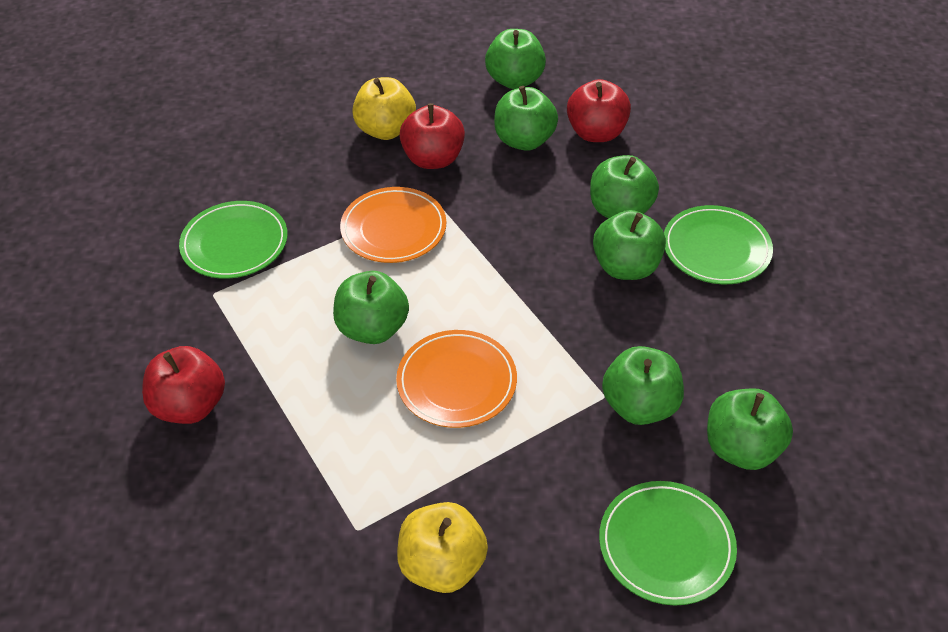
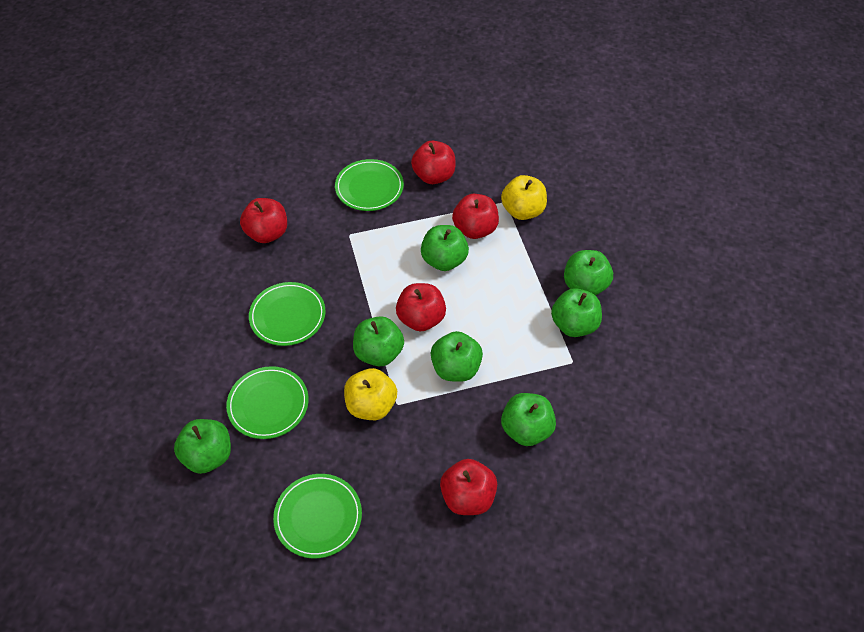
green plate: [179,201,288,279] [599,481,737,605] [664,205,773,284] = 3 -> [226,366,309,439] [249,282,326,346] [273,474,362,558] [335,159,404,211] = 4
orange plate: [340,187,446,263] [396,330,517,428] = 2 -> none = 0
red apple: [142,346,225,424] [399,103,465,169] [567,79,631,142] = 3 -> [240,198,287,243] [396,283,446,331] [411,141,456,184] [440,459,497,515] [452,194,499,239] = 5

